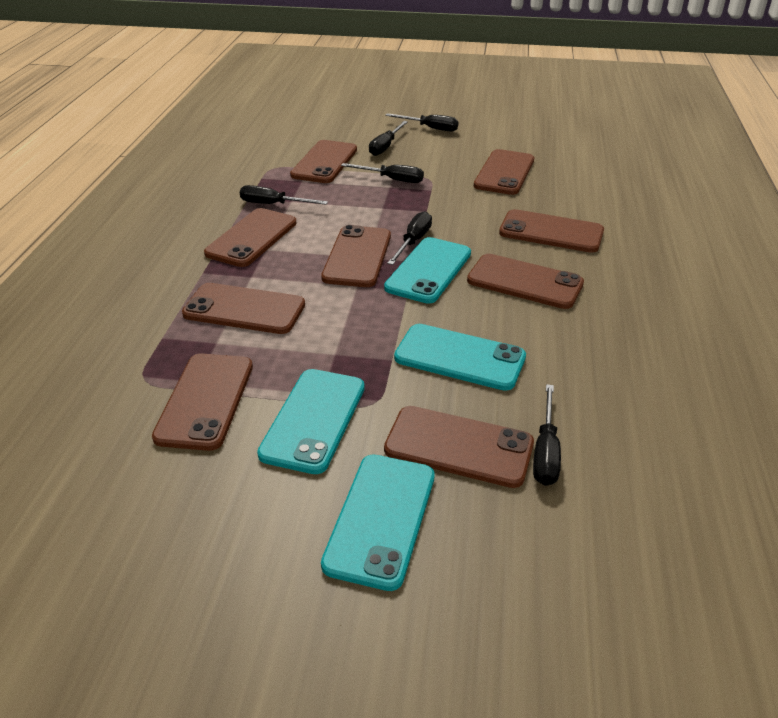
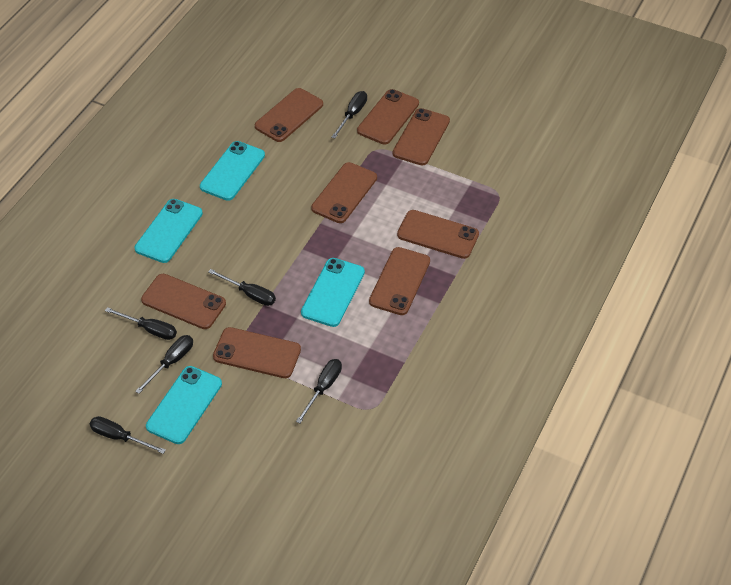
brown phone: [152,353,253,451] [182,283,305,334] [204,208,297,267] [290,140,357,183] [321,225,391,287] [384,406,534,488] [467,254,584,309] [474,149,534,195] [499,209,604,253] = 9 -> [141,274,226,329] [213,327,301,378] [255,88,323,142] [311,162,377,223] [357,89,419,145] [369,247,430,315] [393,108,450,165] [397,210,479,259] = 8

